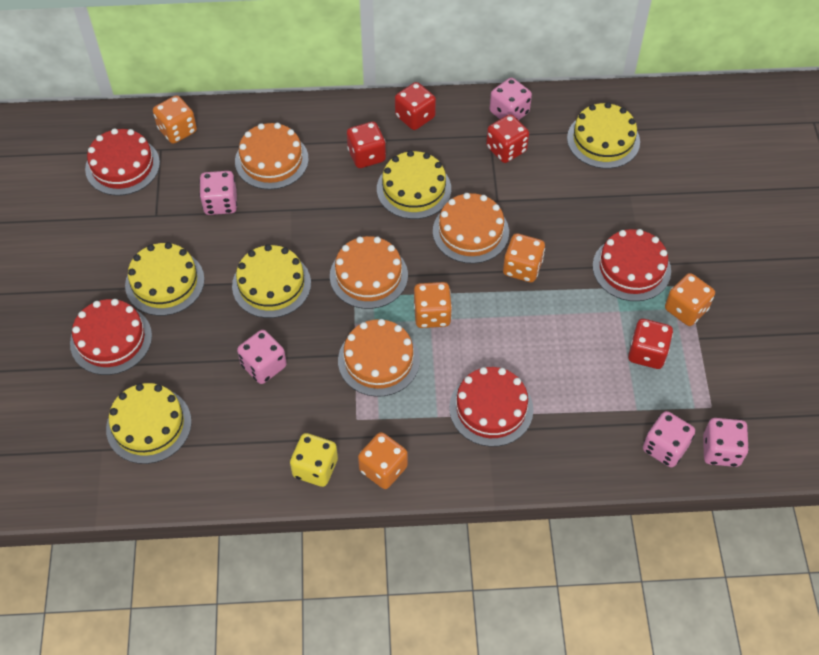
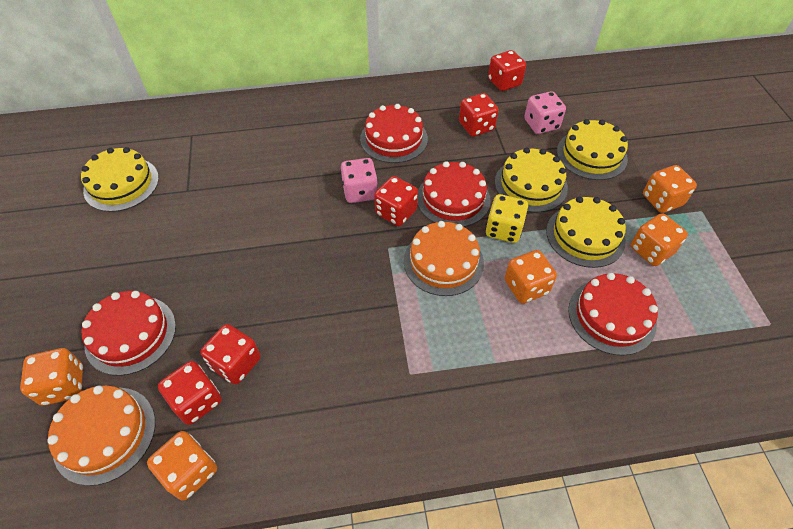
orange cake: [235,123,309,190] [330,236,408,309] [338,319,420,397] [433,193,509,264] = 4 -> [47,386,155,486] [404,221,484,296] = 2
pink dice: [199,171,237,215] [237,330,287,384] [490,78,532,120] [643,411,695,467] [703,418,749,467] = 5 -> [341,158,378,203] [524,91,566,134] = 2
red dice: [347,121,386,168] [395,82,436,130] [486,114,529,163] [628,319,673,369] = 4 -> [158,361,222,425] [200,324,261,385] [374,176,418,226] [459,93,499,137] [488,50,526,91] = 5
yellow cake: [106,383,192,464] [125,242,204,316] [232,244,311,318] [377,150,451,219] [567,102,640,169] = 5 -> [81,147,159,212] [495,148,568,212] [546,197,626,268] [557,119,628,180] = 4

